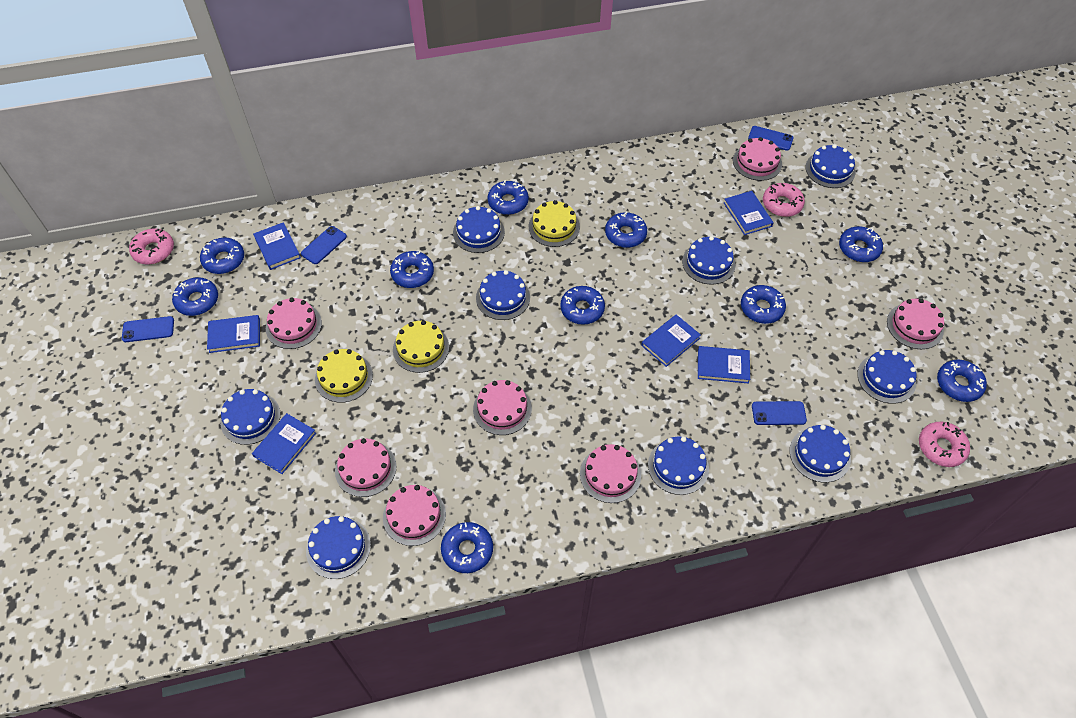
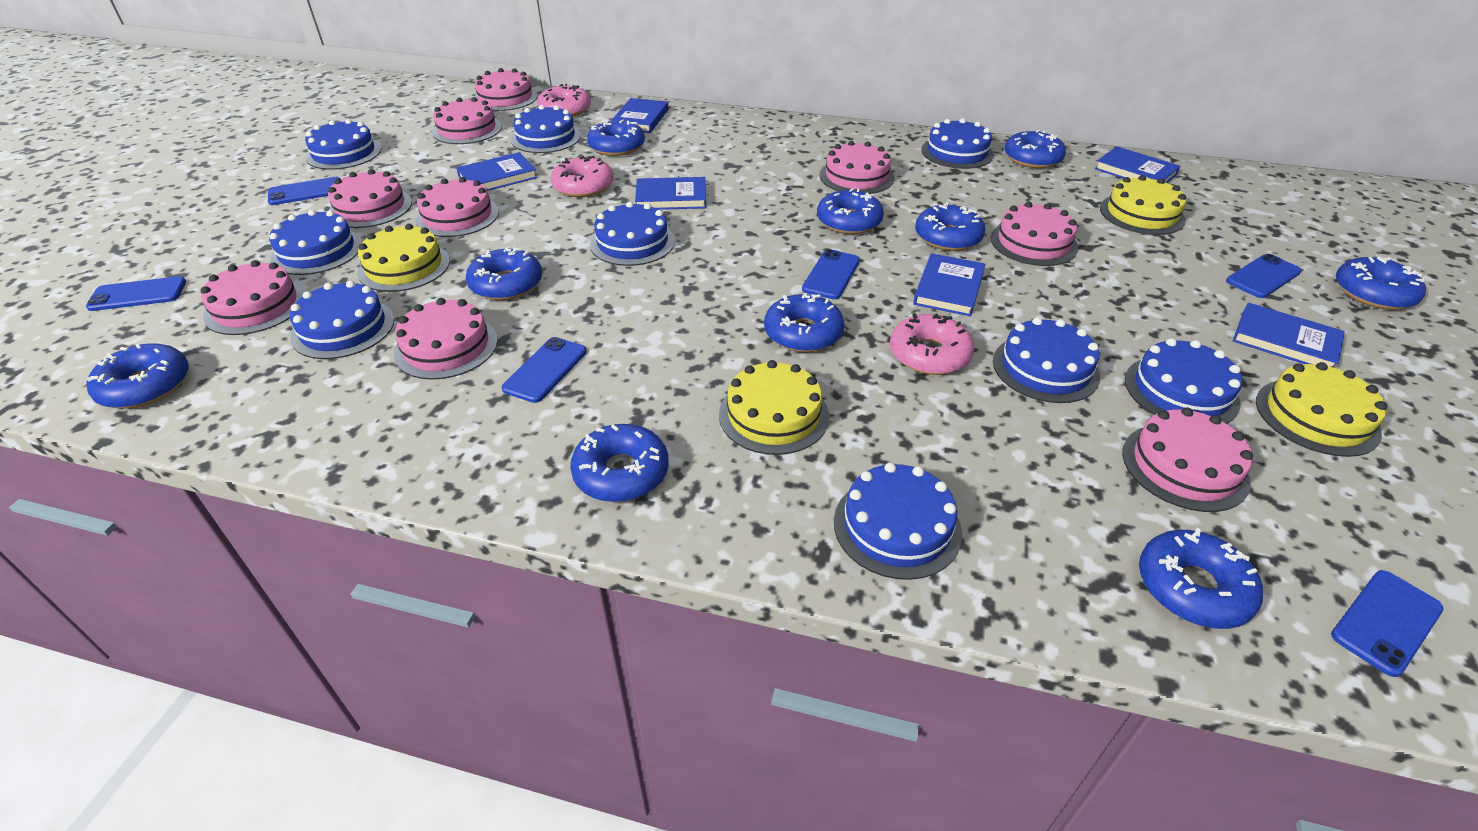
blue phone: [122,316,174,342] [301,226,347,264] [748,126,794,151] [752,401,807,425] = 4 -> [86,276,186,311] [268,177,341,205] [502,337,587,403] [802,249,860,299] [1226,254,1302,298] [1331,570,1444,677] = 6
pink cake: [266,298,322,349] [335,438,397,497] [383,485,446,546] [473,380,532,435] [580,444,641,503] [733,137,782,181] [887,298,944,349] = 7 -> [200,260,305,335] [328,169,412,228] [394,298,498,380] [416,177,499,237] [432,97,502,144] [475,68,538,111] [819,141,895,194] [990,202,1078,266] [1122,408,1253,512] = 9
yellow cake: [315,349,373,403] [393,320,449,373] [529,200,580,247] = 3 -> [357,224,450,292] [719,360,829,455] [1100,175,1186,235] [1256,362,1387,457] = 4

